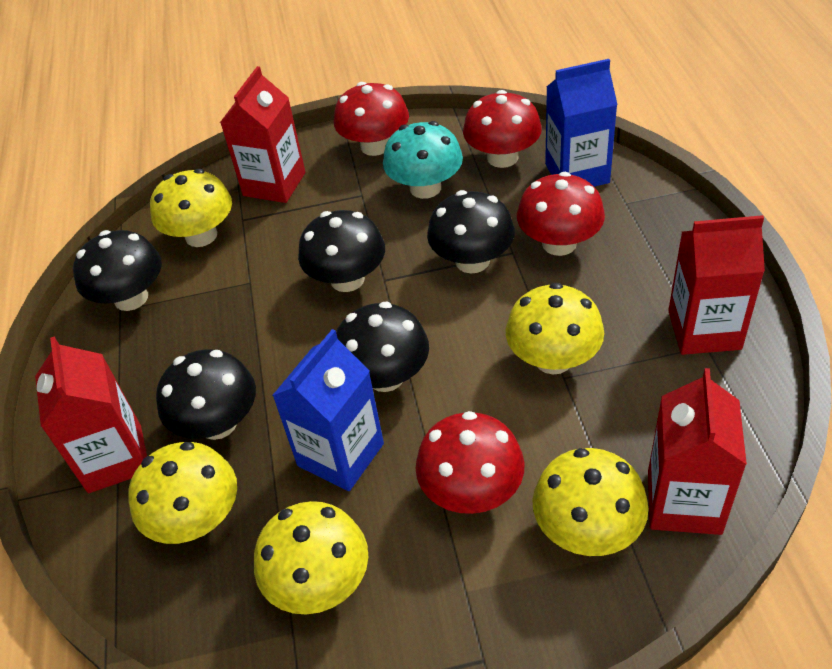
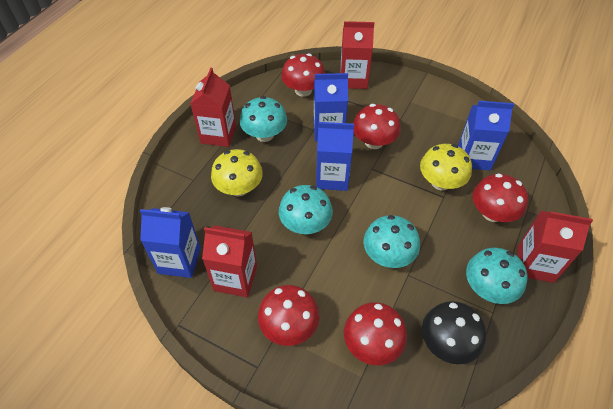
black mushroom: [73,230,162,311] [156,349,256,440] [298,210,385,292] [336,302,429,392] [427,190,515,273] = 5 -> [422,301,486,364] = 1
blue carton: [272,329,384,491] [545,59,618,187] = 2 -> [140,207,201,278] [314,73,348,141] [316,122,354,191] [458,101,514,170] = 4
red mushroom: [334,82,409,156] [415,411,525,514] [463,90,542,168] [517,172,605,256] = 4 -> [258,285,319,346] [281,53,325,97] [344,302,407,365] [353,104,401,149] [472,173,528,222] = 5
turquoise mushroom: [383,121,463,199] = 1 -> [240,96,287,142] [279,185,333,234] [363,215,420,268] [466,248,528,304] = 4
yellow mushroom: [128,442,237,544] [150,169,232,247] [254,501,368,615] [506,283,604,374] [532,448,648,556] = 5 -> [211,149,263,196] [420,144,472,190] = 2

